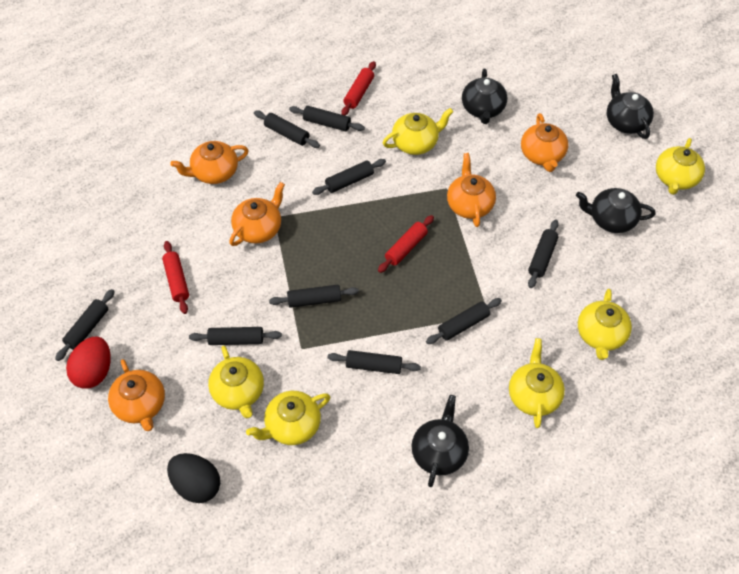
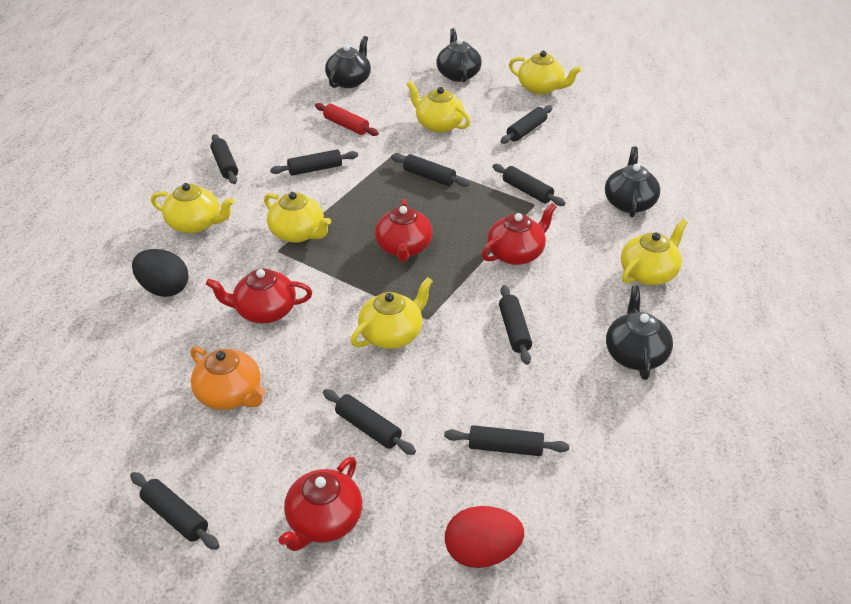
orange teapot: [108,359,165,431] [170,141,249,184] [229,182,285,246] [447,153,496,227] [521,113,568,172] = 5 -> [191,346,266,410] = 1
red rolling pin: [162,241,189,314] [342,61,376,115] [378,215,434,273] = 3 -> [315,103,379,136] = 1
red teapot: none = 0 -> [206,268,312,323] [279,457,362,551] [375,199,433,262] [482,203,557,265] = 4

